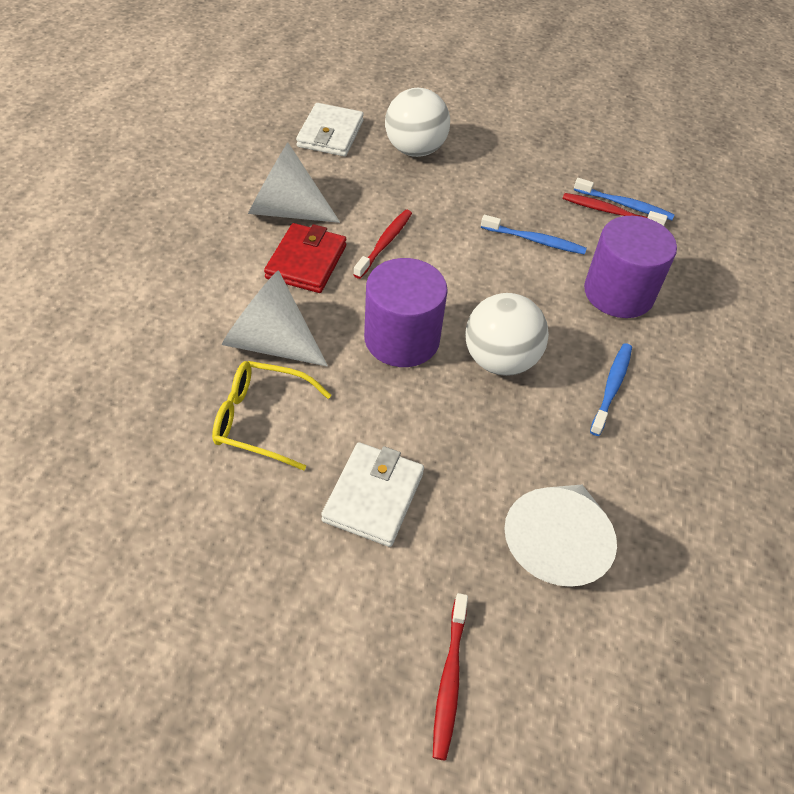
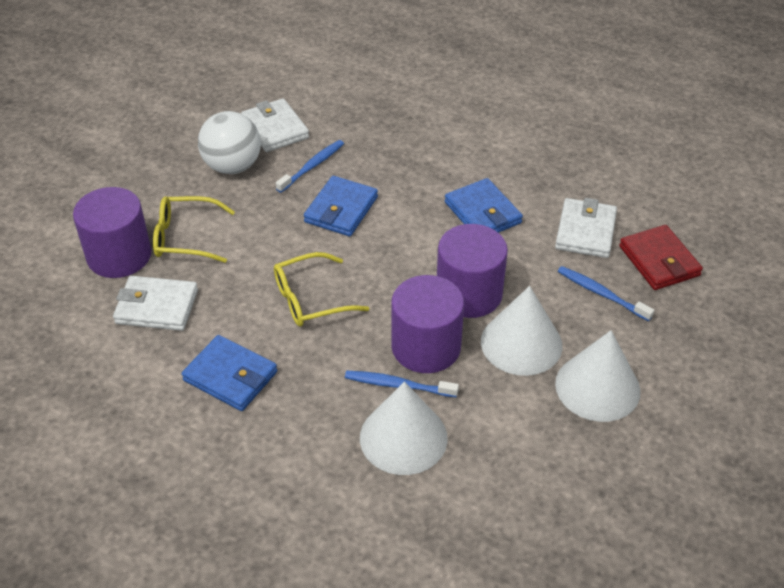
blue wallet: none = 0 -> [182,335,277,411] [304,176,378,236] [445,178,523,233] = 3
purple cylinder: [364,258,448,367] [584,216,677,318] = 2 -> [73,187,152,278] [391,275,464,373] [437,224,508,318] = 3
red toothbrush: [353,210,412,279] [433,593,468,760] [563,193,667,226] = 3 -> none = 0
white ball: [385,88,450,157] [465,293,549,376] = 2 -> [198,111,261,174] = 1
white wallet: [296,103,364,156] [321,442,424,547] = 2 -> [113,276,198,331] [241,98,309,152] [555,198,617,258] = 3
yellow glasses: [212,361,331,470] = 1 -> [153,196,235,263] [274,252,369,327] = 2

